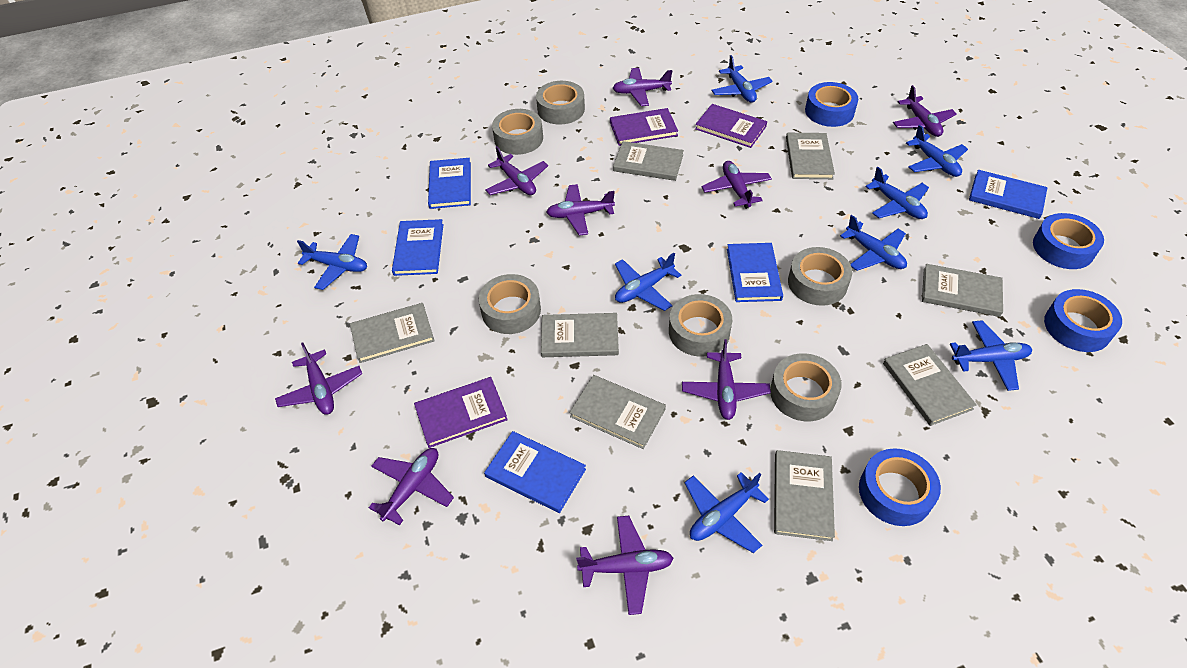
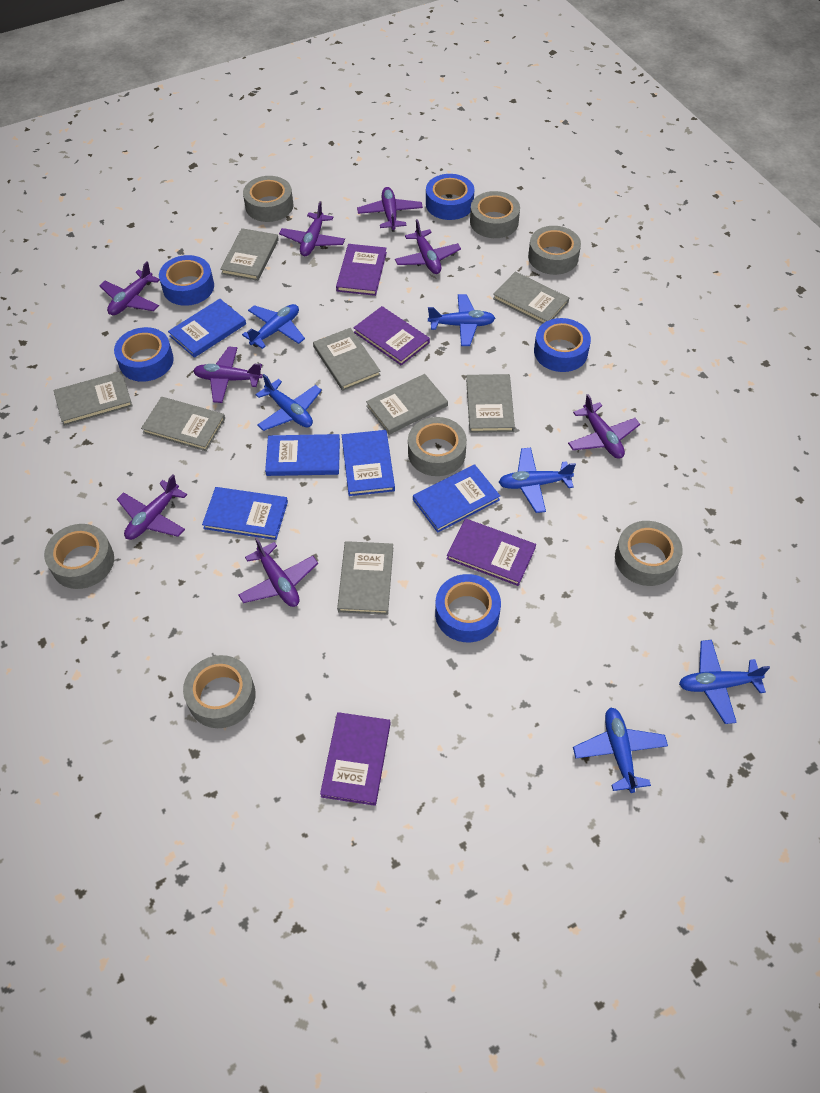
blue plane: [297,234,367,290] [615,253,681,311] [685,472,769,553] [711,55,773,103] [840,215,907,271] [865,167,929,219] [906,125,968,177] [950,320,1032,391] = 8 -> [242,304,305,349] [256,374,322,431] [428,294,495,346] [498,448,576,513] [573,707,668,793] [679,640,770,724] = 6
blue tape: [805,82,858,127] [859,448,941,526] [1033,213,1104,269] [1044,289,1122,352] = 4 -> [114,327,174,382] [159,255,214,306] [426,174,474,220] [435,574,501,642] [534,318,591,372] = 5
grey tape: [479,274,541,334] [492,109,543,155] [536,81,585,125] [669,294,732,357] [770,353,842,421] [788,247,852,306] = 6 -> [44,524,114,589] [183,655,256,728] [243,176,293,222] [408,417,467,476] [470,191,520,238] [528,226,581,275] [615,521,683,586] = 7
purple book: [414,377,508,448] [610,108,678,146] [695,104,767,148] = 3 -> [320,712,390,806] [336,244,387,296] [353,306,430,365] [447,518,536,586] = 4
purple plane: [275,343,362,415] [369,448,454,526] [485,146,548,195] [546,184,615,236] [576,516,674,615] [613,68,672,106] [682,339,771,420] [701,161,772,209] [893,85,957,137] = 9 -> [99,262,160,315] [117,475,187,540] [193,346,263,403] [238,537,318,607] [279,202,345,256] [357,187,423,232] [395,219,461,274] [568,394,640,459] = 8

